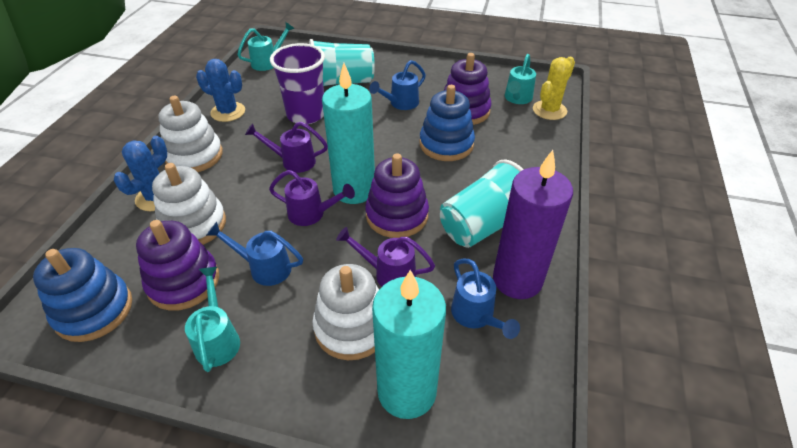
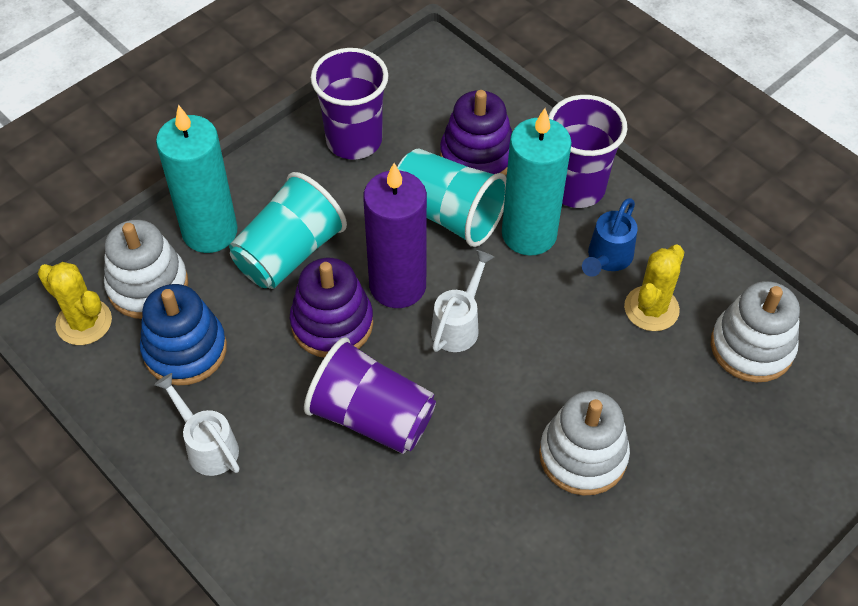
blue cactus: [114,136,167,211] [196,59,245,122] = 2 -> none = 0
blue stacking toy: [33,248,132,342] [420,85,475,161] = 2 -> [140,284,227,385] = 1
blue watering can: [206,222,303,286] [369,60,426,110] [451,258,520,339] = 3 -> [582,198,638,277] = 1
purple cup: [270,43,325,124] = 1 -> [304,337,436,454] [311,48,388,160] [548,95,627,208] = 3
purple stacking toy: [136,220,219,311] [365,154,429,238] [444,53,492,125] = 3 -> [290,258,373,358] [440,90,512,175] = 2
purple watering can: [245,122,328,173] [269,170,355,226] [336,227,435,287] = 3 -> none = 0
turquoise watering can: [185,267,240,372] [237,22,295,71] [505,54,536,104] = 3 -> none = 0
white watering can: none = 0 -> [154,373,240,476] [431,250,494,352] = 2
yellow cactus: [533,57,575,120] = 1 -> [38,262,112,345] [624,245,684,331] = 2

